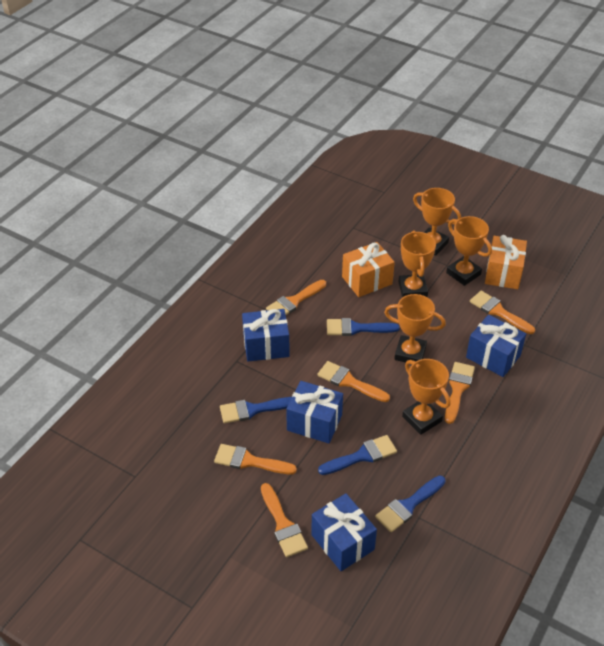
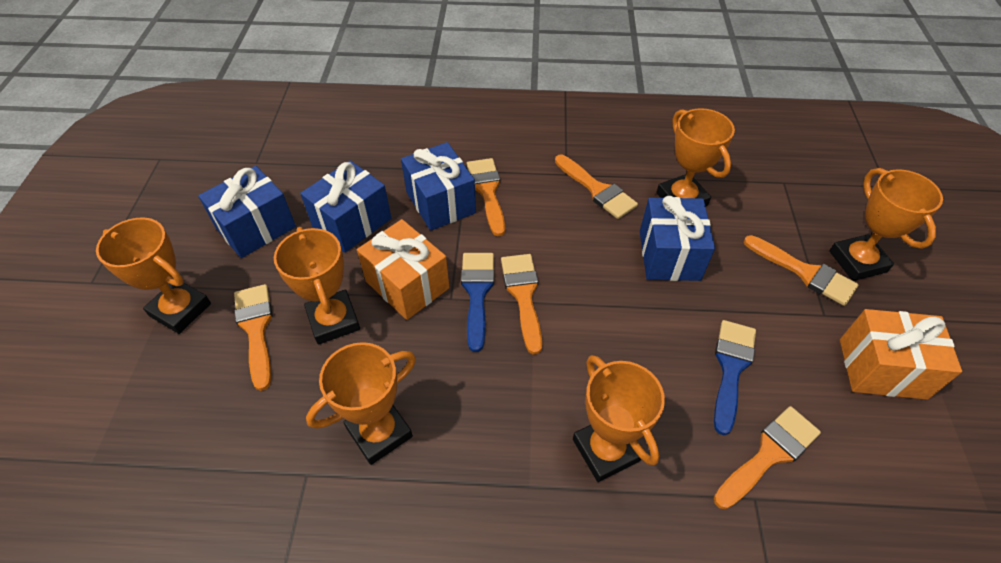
blue brush: [220,397,292,423] [318,435,397,475] [327,318,400,336] [375,476,445,532] = 4 -> [461,253,494,352] [714,320,756,435] = 2
orange trophy: [384,294,446,362] [399,231,436,298] [402,359,451,435] [413,188,461,255] [446,216,492,286] = 5 -> [96,218,211,334] [274,227,360,345] [306,342,416,465] [573,355,665,482] [656,108,735,207] [829,168,943,281] = 6

